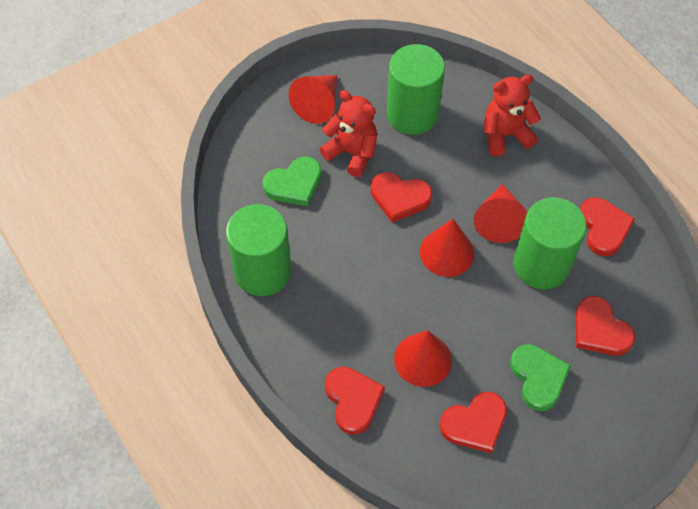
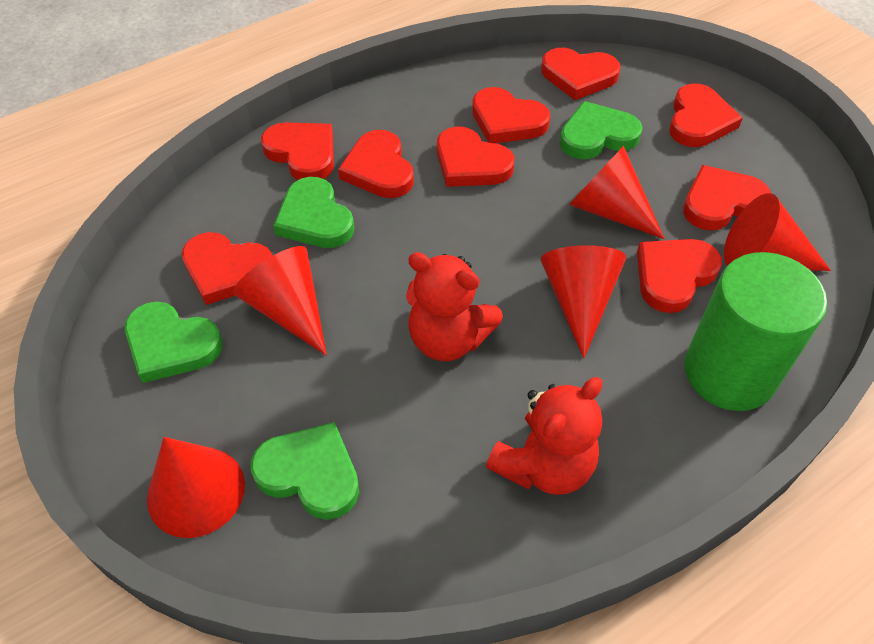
green cylinder: [226,204,291,296] [387,44,445,135] [513,197,587,289] = 3 -> [685,252,827,411] = 1
green heart: [263,156,322,206] [510,344,571,411] = 2 -> [125,302,223,383] [251,422,359,520] [273,177,354,248] [560,101,643,159] = 4
red cone: [289,75,337,124] [394,330,452,387] [420,219,474,277] [474,184,527,243] = 4 -> [147,437,245,538] [233,246,327,355] [540,245,626,358] [569,146,665,239] [724,193,831,271] = 5
red heart: [325,367,385,435] [371,172,432,223] [440,392,507,454] [576,296,635,356] [580,197,635,256] = 5 -> [182,232,272,305] [261,122,334,180] [338,130,414,198] [437,127,514,187] [472,87,550,143] [541,48,621,100] [637,239,722,313] [669,83,743,147] [683,165,771,231] = 9

